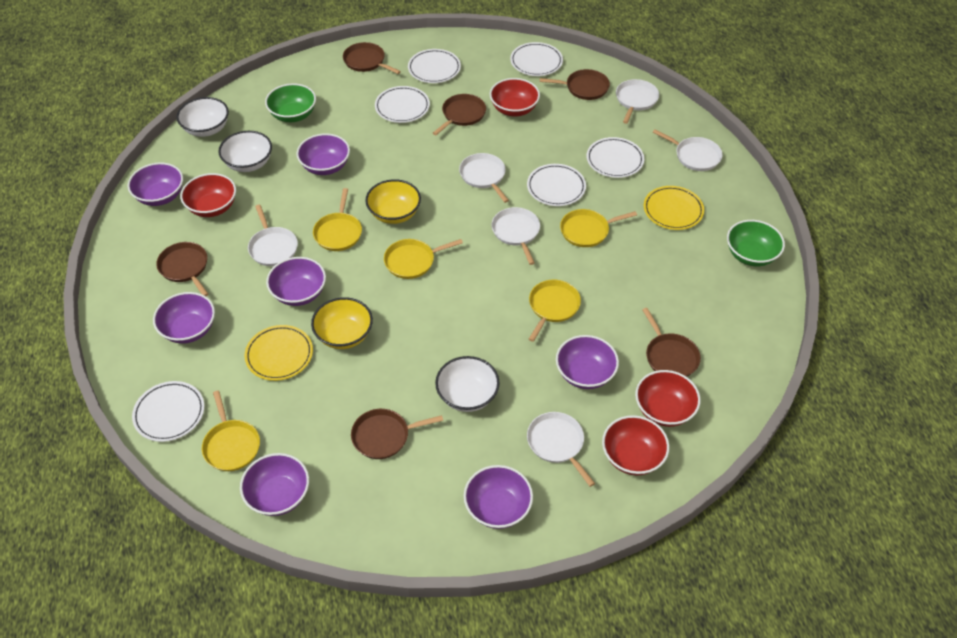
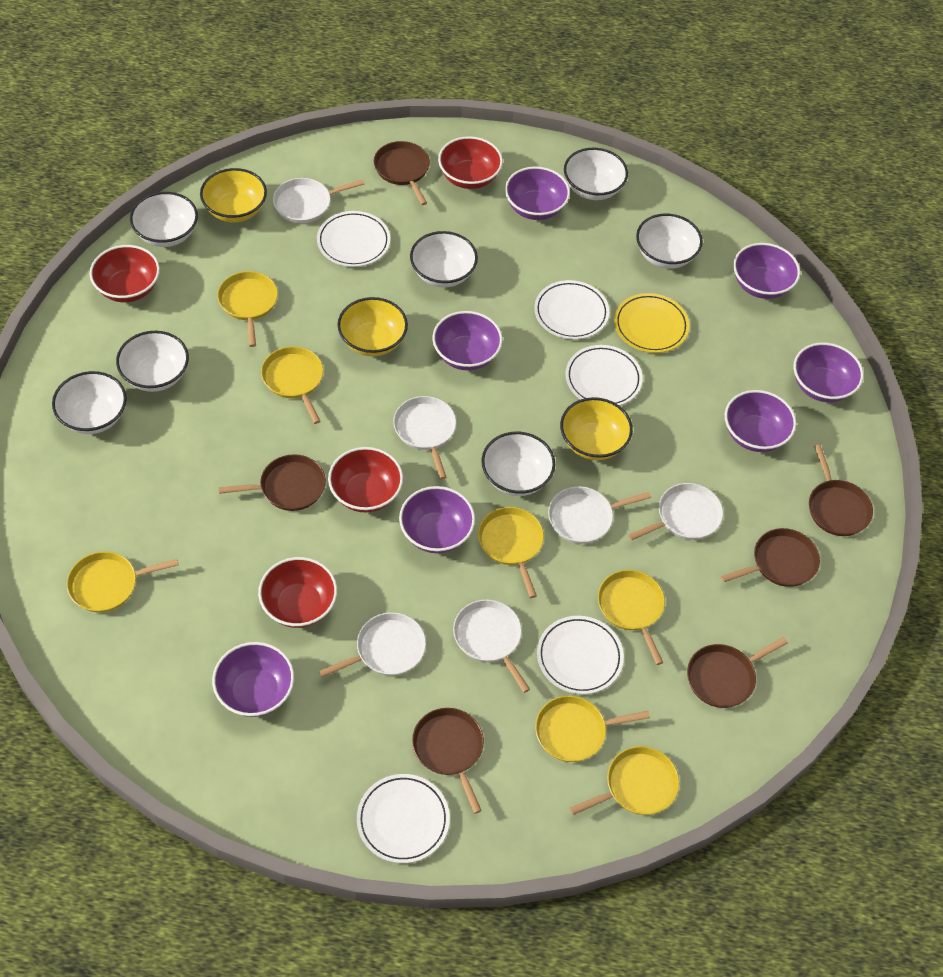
green bowl: [265,83,316,122] [727,220,785,266] = 2 -> none = 0
white bowl: [176,97,229,137] [218,131,272,172] [435,356,500,412] = 3 -> [52,371,127,434] [116,331,189,392] [130,192,198,247] [410,231,478,288] [481,432,555,496] [564,148,628,200] [636,213,703,269] = 7
white plate: [132,381,204,442] [375,86,430,123] [408,49,461,83] [510,42,563,76] [527,164,586,206] [587,137,644,178] = 6 -> [317,211,390,267] [357,774,450,863] [534,280,609,339] [537,616,624,694] [566,345,643,406] = 5
yellow bowl: [311,297,373,349] [365,179,421,224] = 2 -> [200,168,267,222] [337,297,408,356] [560,397,633,460] = 3
yellow pan: [202,391,260,471] [313,188,362,251] [384,239,463,279] [529,280,581,342] [560,209,637,247] = 5 -> [67,552,179,612] [217,271,278,347] [261,346,323,424] [478,507,544,598] [535,696,650,762] [570,746,679,815] [598,570,665,665] = 7
yellow plate: [244,325,313,381] [644,186,704,230] = 2 -> [614,293,689,353] = 1

